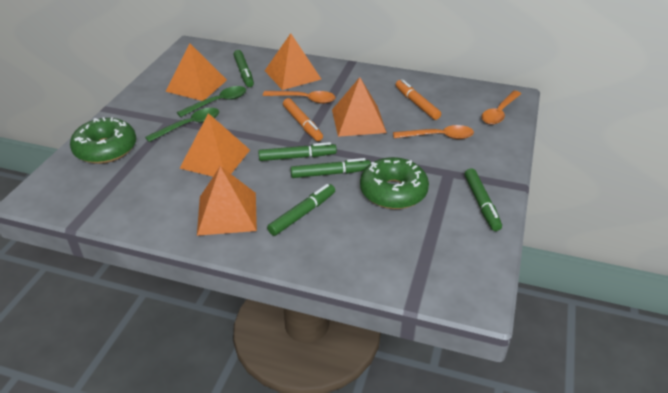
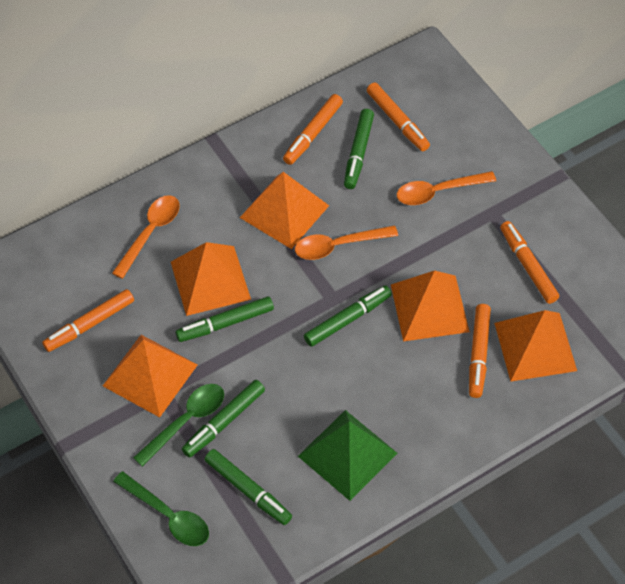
green donut: [70,117,136,164] [360,157,429,209] = 2 -> none = 0
green pyramid: none = 0 -> [298,410,398,501] = 1
orange marker: [283,98,323,141] [396,79,441,120] = 2 -> [42,289,134,352] [283,94,343,165] [367,82,430,151] [469,304,491,398] [500,221,559,304] = 5

